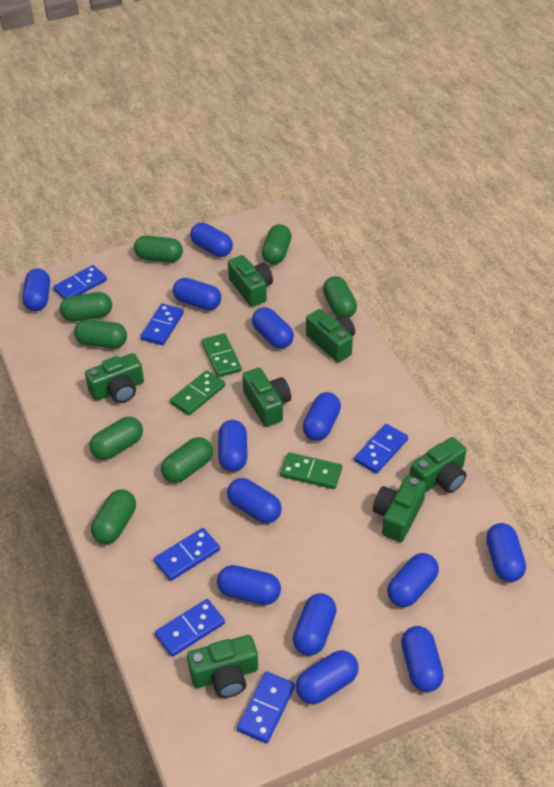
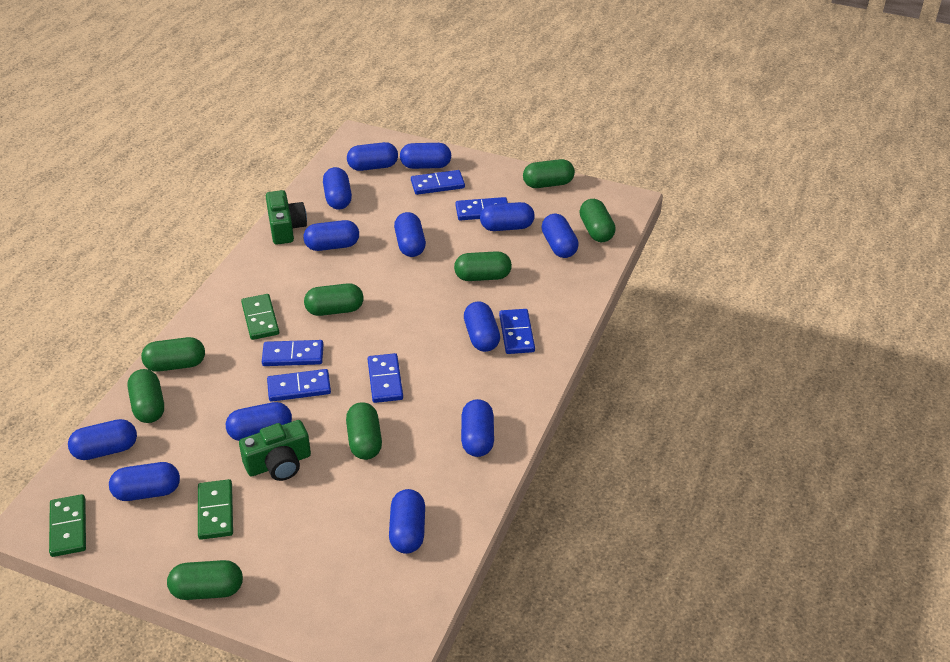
green camera: [85,353,144,403] [187,635,258,698] [228,255,273,307] [242,368,291,427] [306,309,355,362] [373,476,426,542] [409,437,467,493] = 7 -> [239,420,311,481] [266,190,307,245] = 2

